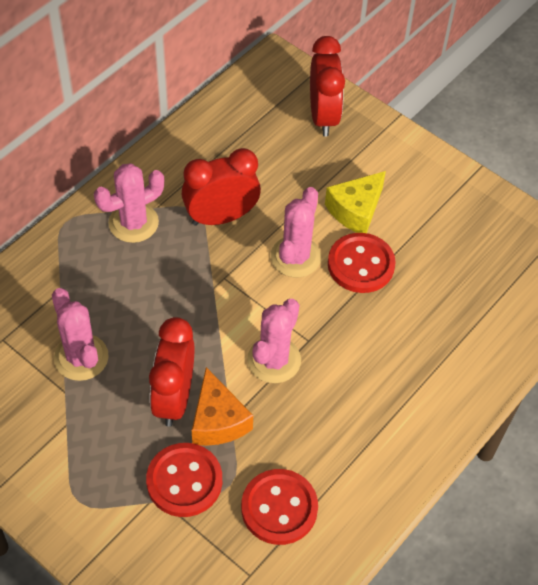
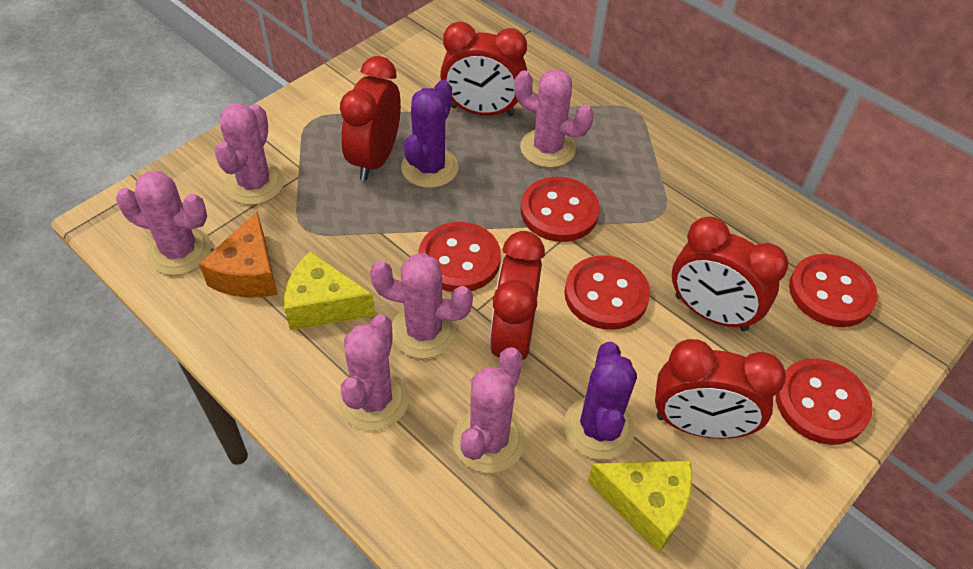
pink cactus: [52,288,109,381] [94,163,164,243] [247,299,301,383] [271,187,321,277] = 4 -> [116,171,211,276] [215,103,284,205] [338,314,409,431] [370,253,473,359] [453,347,525,473] [515,69,594,168] = 6
purple cactus: none = 0 -> [401,80,459,188] [563,342,637,460] = 2
red button: [146,443,222,517] [241,469,318,545] [328,233,396,293] = 3 -> [419,222,501,292] [521,177,600,242] [564,255,650,330] [776,358,873,445] [789,254,878,327] = 5
red clock: [149,317,194,427] [181,148,261,226] [310,36,345,136] = 3 -> [340,56,401,181] [440,22,527,116] [490,231,545,360] [655,339,786,439] [672,216,788,331] = 5
yellow cheese: [325,171,386,233] = 1 -> [284,251,375,330] [588,461,693,553] = 2

